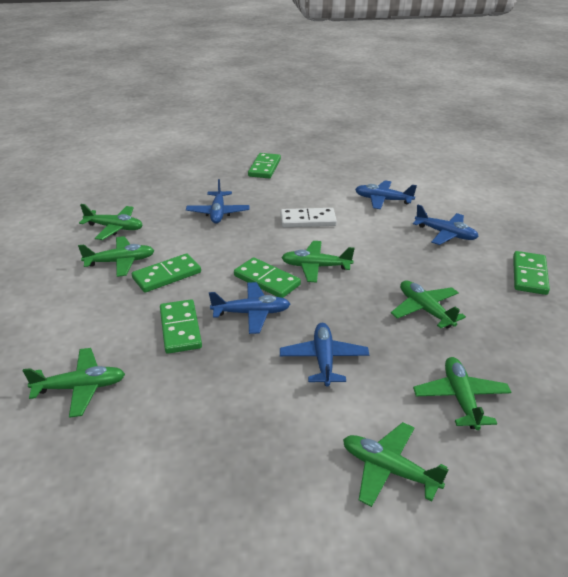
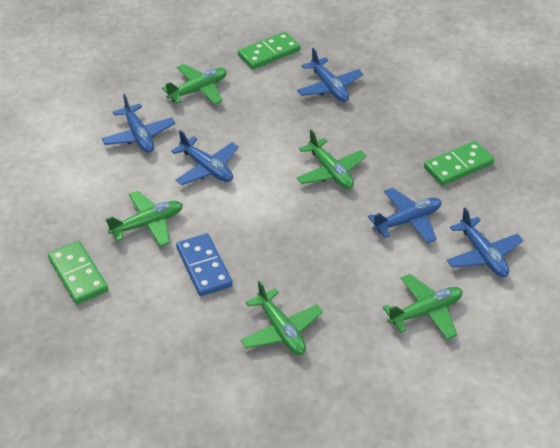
blue domino: none = 0 -> [176,233,233,296] = 1
green domino: [132,254,201,292] [160,299,202,354] [234,257,301,298] [248,153,281,178] [513,251,550,295] = 5 -> [48,241,109,304] [238,32,301,69] [424,141,494,186] = 3
green plane: [23,348,125,418] [78,236,155,277] [79,204,143,240] [281,241,355,282] [343,422,449,507] [391,280,466,329] [413,357,511,430] = 7 -> [105,191,183,247] [162,64,227,105] [241,281,323,355] [297,129,367,189] [383,274,462,340] = 5
white domino: [281,208,337,227] = 1 -> none = 0

